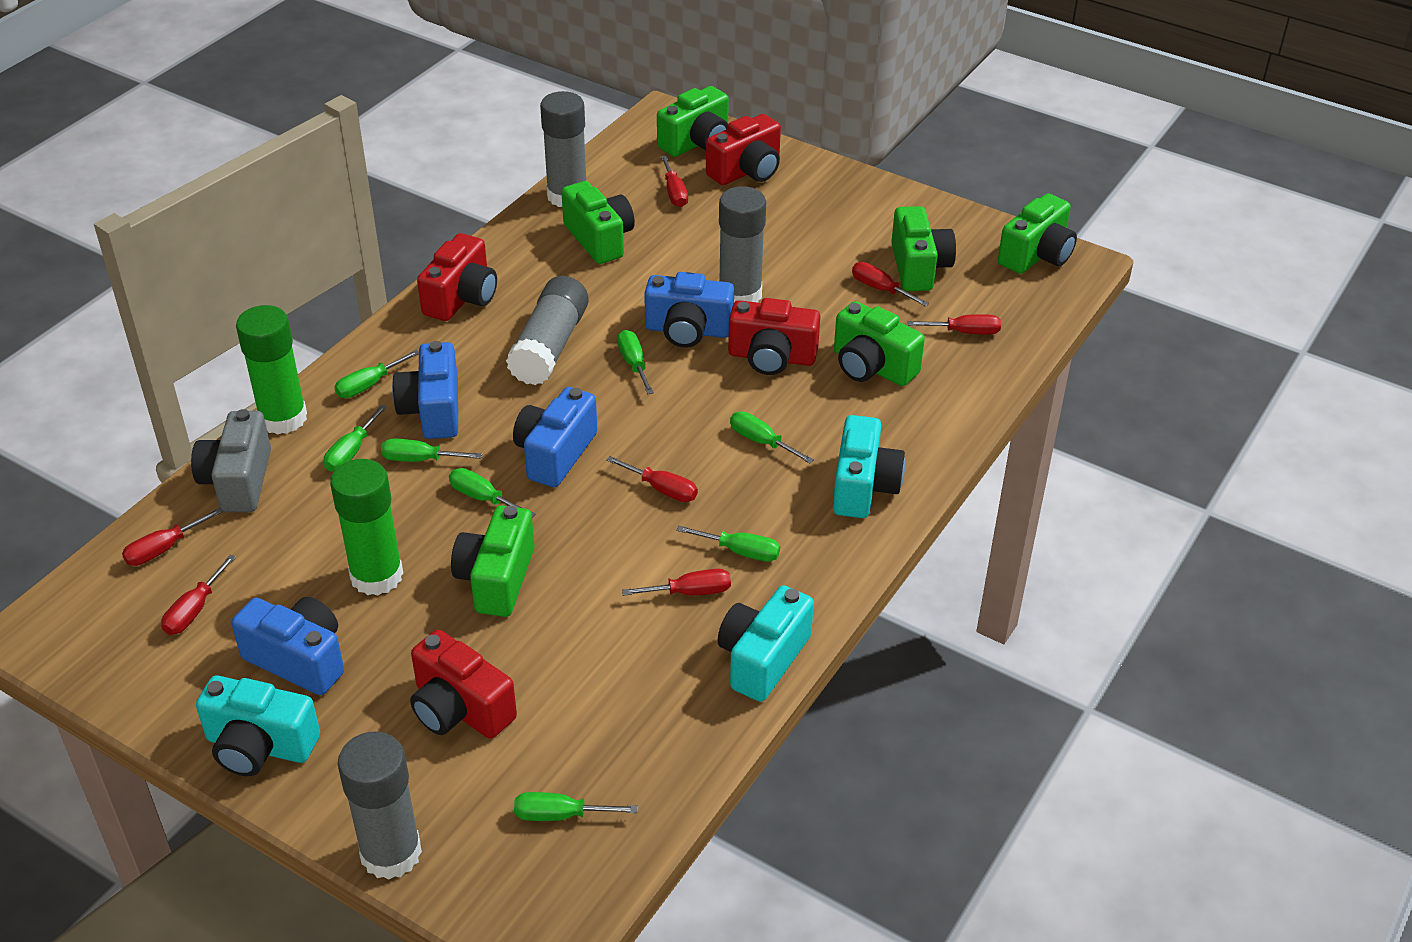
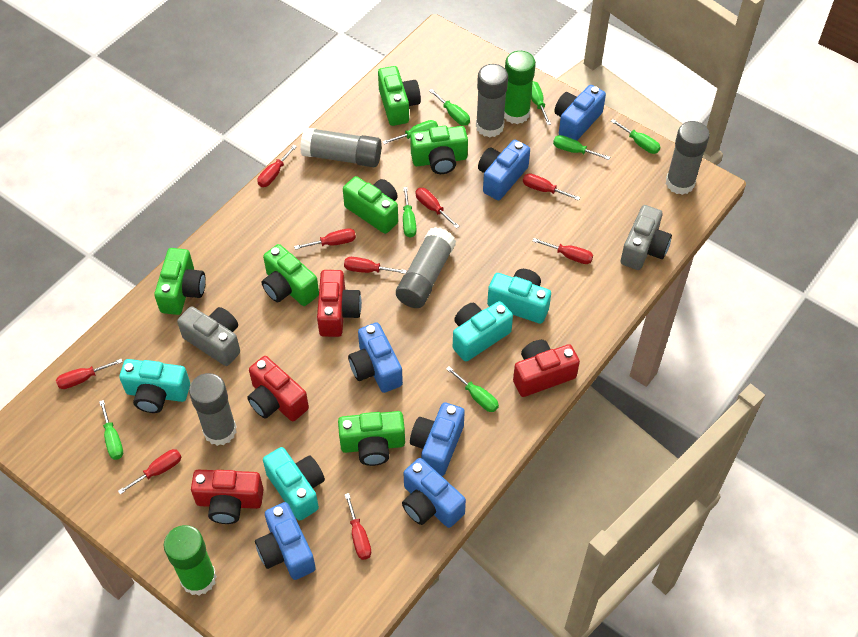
blue camera: [231,597,344,695] [392,341,458,439] [513,387,598,487] [644,272,734,348] = 4 -> [255,502,316,580] [348,322,403,393] [402,458,466,528] [410,402,465,476] [478,140,530,200] [554,85,606,141] = 6
grey camera: [191,409,271,512] = 1 -> [177,306,240,366] [621,205,672,270] = 2
grey glue stick: [338,731,422,880] [506,276,589,385] [540,91,586,207] [719,186,766,303] = 4 -> [189,373,237,446] [300,127,382,167] [396,227,456,308] [476,64,508,138] [666,121,710,195] = 5
red screwdriver: [122,508,223,566] [161,554,236,635] [606,456,698,502] [622,569,731,596] [661,155,688,207] [852,262,929,307] [908,314,1001,335] = 7 -> [56,359,122,389] [118,449,182,494] [257,145,297,187] [294,228,356,250] [344,257,407,274] [345,493,371,560] [415,188,459,228] [523,173,580,201] [533,238,593,264] = 9
turquoise camera: [196,676,320,776] [718,585,814,702] [833,415,905,518] = 3 -> [119,359,190,413] [263,447,325,521] [453,301,513,361] [487,269,551,324] = 4

